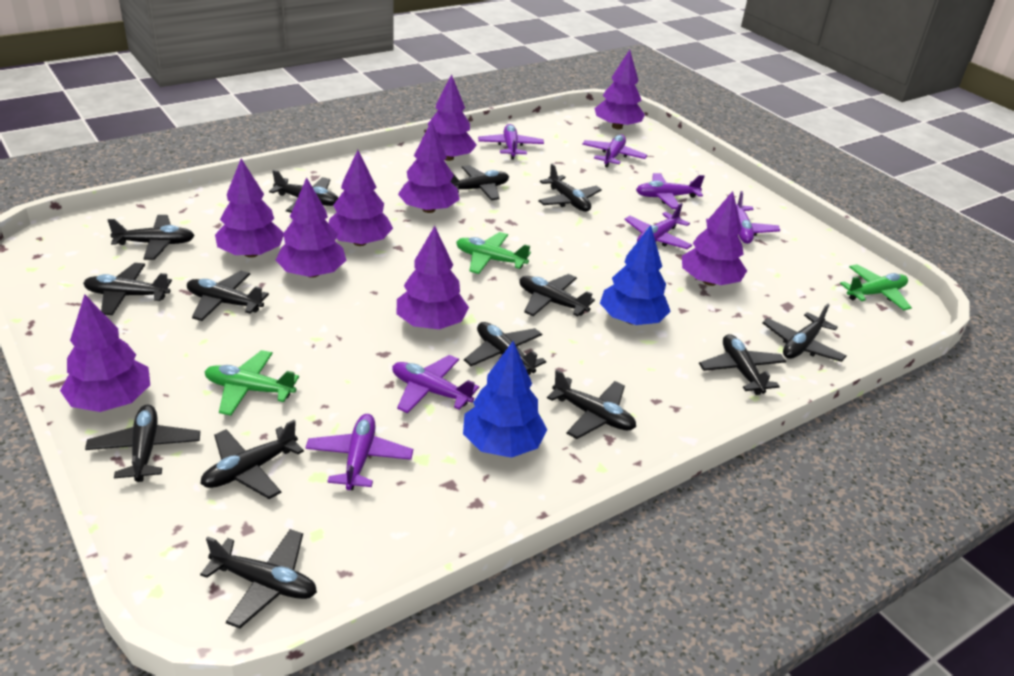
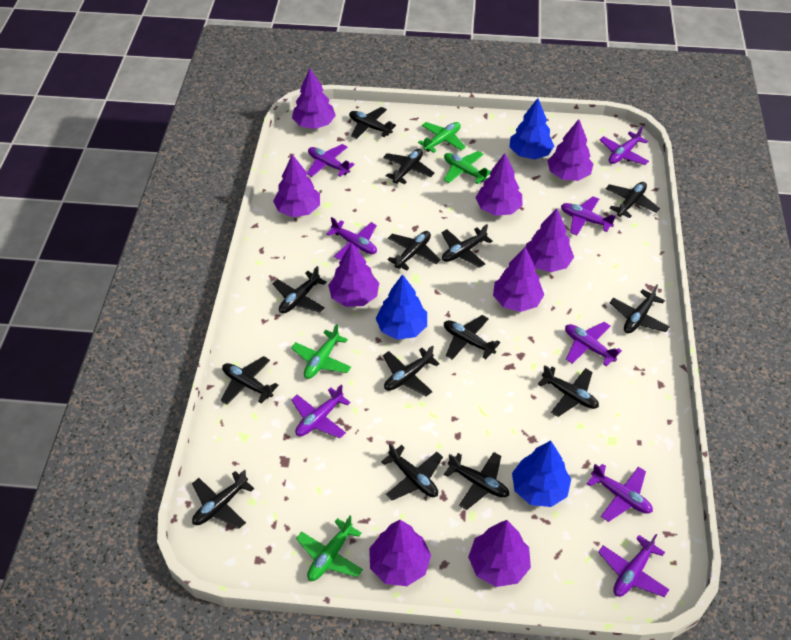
blue tree: [463,341,547,458] [600,225,671,325] = 2 -> [376,274,427,340] [510,98,554,159] [512,441,571,507] = 3
green plane: [205,350,299,416] [456,232,531,274] [840,264,912,310] = 3 -> [291,324,351,379] [296,516,363,581] [418,122,466,153] [444,151,491,184] = 4
purple plane: [305,414,413,490] [392,355,479,413] [478,124,544,160] [582,134,647,168] [624,203,692,249] [636,173,705,209] [706,191,780,244] = 7 -> [291,385,350,438] [307,144,355,177] [326,217,377,260] [561,196,616,235] [565,322,622,367] [587,464,653,522] [598,534,669,597] [600,126,649,165] = 8

